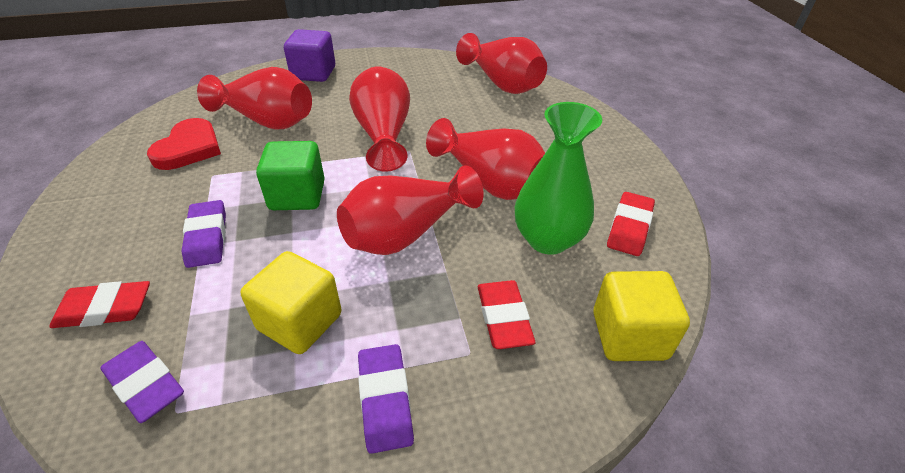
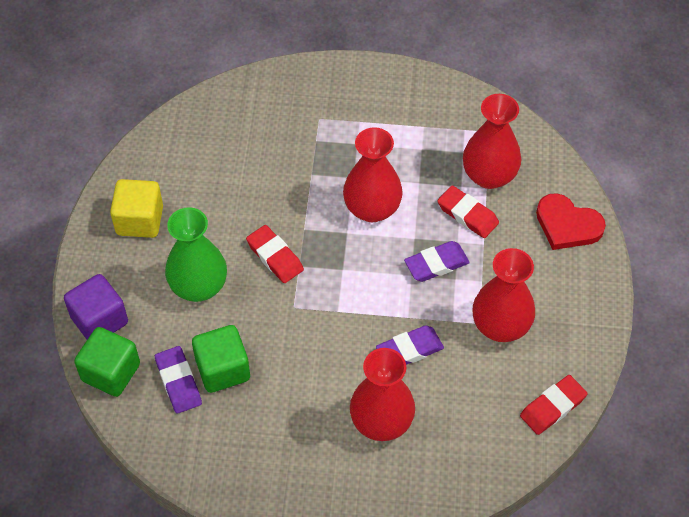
green cube: [256,141,325,210] = 1 -> [74,327,140,397] [192,325,250,393] = 2
red vase: [197,67,312,130] [337,165,484,255] [349,66,410,172] [426,118,545,200] [456,33,547,94] = 5 -> [343,127,403,222] [350,348,415,441] [463,94,521,189] [473,248,535,342] = 4
yellow cube: [241,251,341,354] [593,271,690,361] = 2 -> [110,179,163,238] = 1

